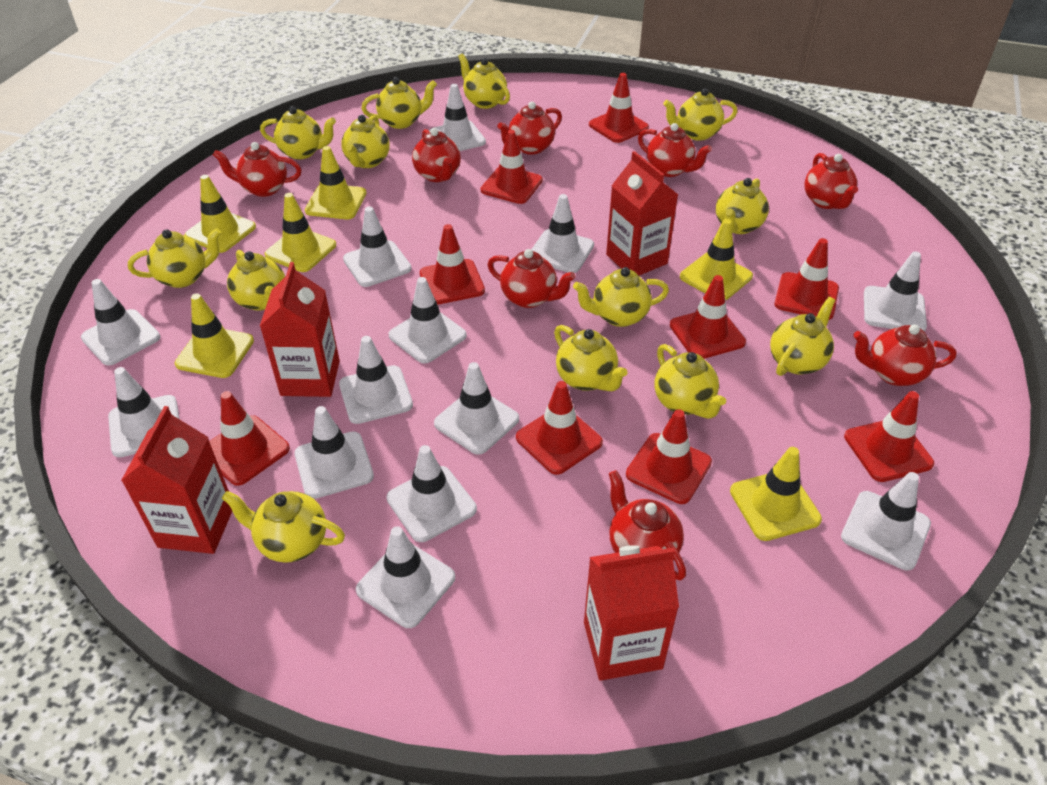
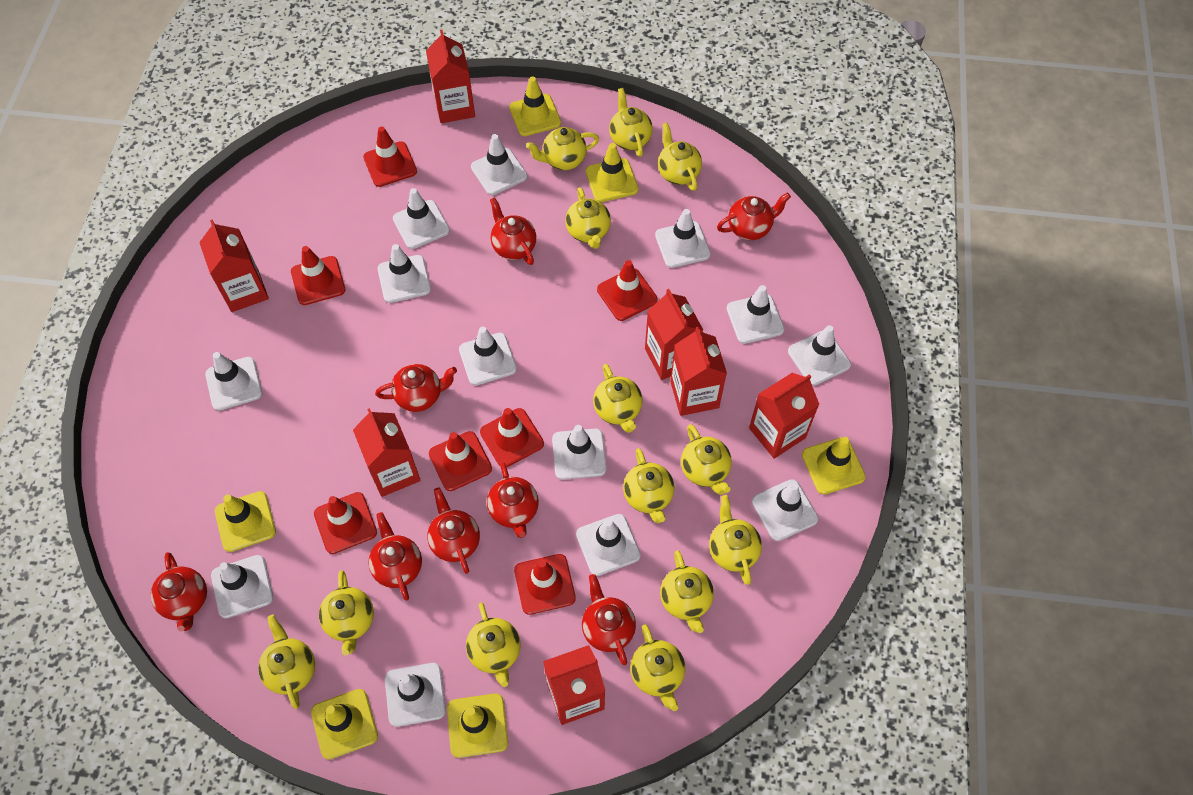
red carton: [121,406,232,554] [260,262,340,397] [584,545,679,681] [606,151,678,276] = 4 -> [199,220,269,312] [353,408,421,497] [426,30,475,123] [543,645,605,725] [645,289,703,380] [670,327,727,416] [749,373,820,459] = 7
red traffic cone: [209,391,290,486] [420,224,485,305] [481,130,543,204] [516,381,603,475] [589,73,649,143] [626,409,712,504] [670,275,746,359] [774,238,839,320] [844,391,934,482] = 9 -> [291,246,345,305] [314,492,377,554] [363,127,417,187] [429,431,492,491] [480,408,544,467] [514,554,576,615] [597,260,658,321] = 7

